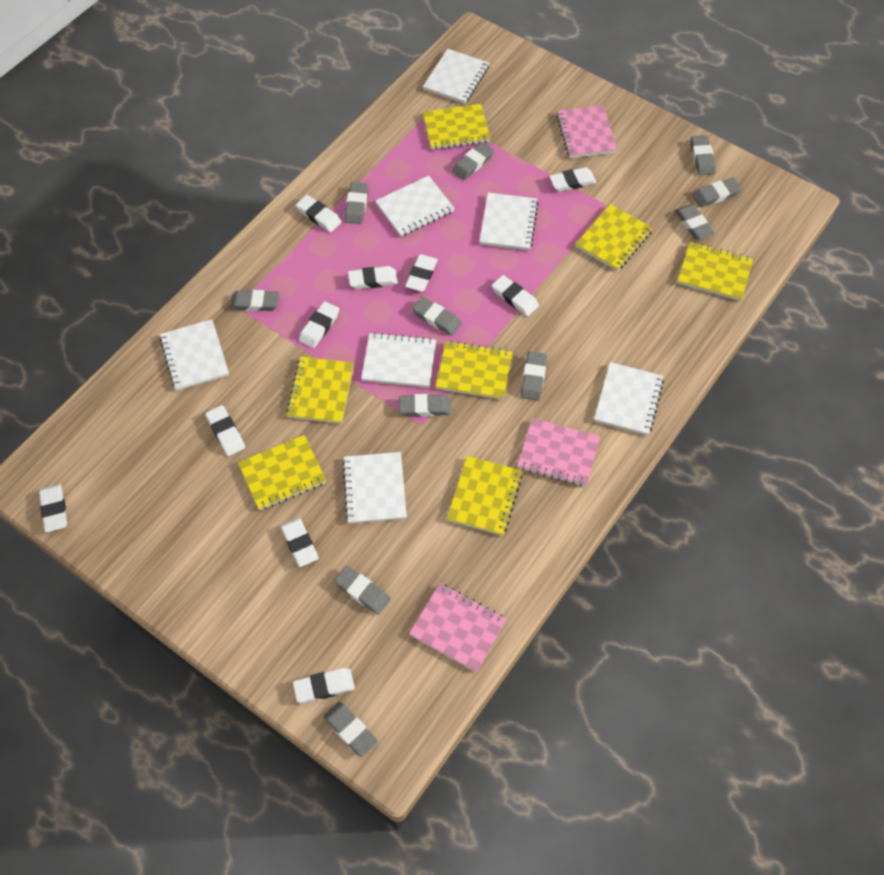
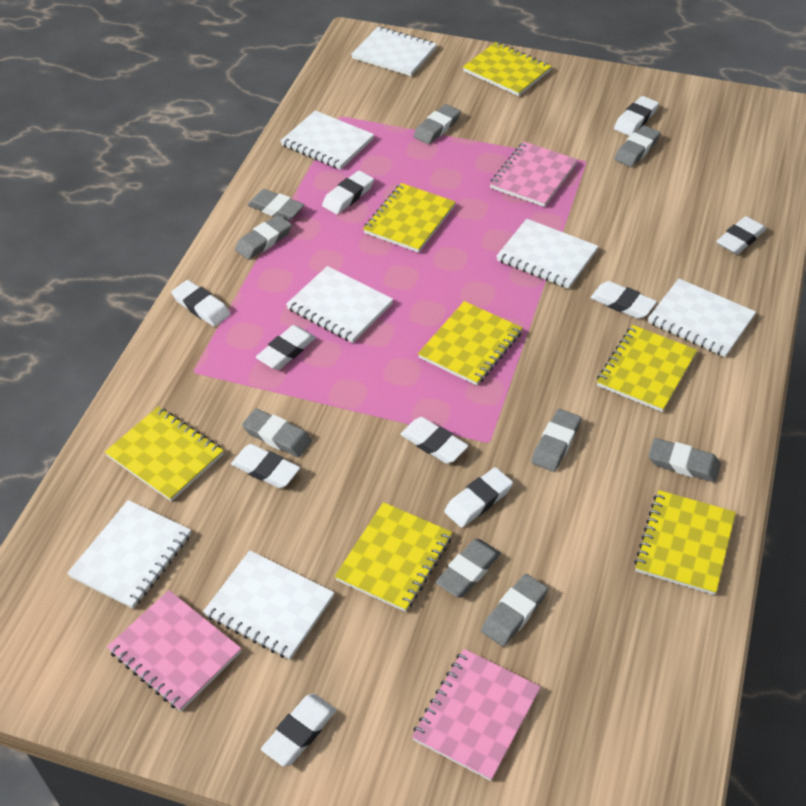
grey eraser: [230,290,279,311] [323,702,378,757] [334,566,391,615] [344,182,369,224] [399,394,451,417] [412,297,462,336] [452,142,494,180] [521,351,547,401] [675,204,714,240] [691,135,716,175] [692,178,742,207] = 11 -> [235,215,292,260] [242,408,312,457] [247,189,305,221] [414,104,461,144] [436,539,501,597] [481,574,548,647] [531,409,581,472] [614,125,661,167] [649,438,721,482] = 9

